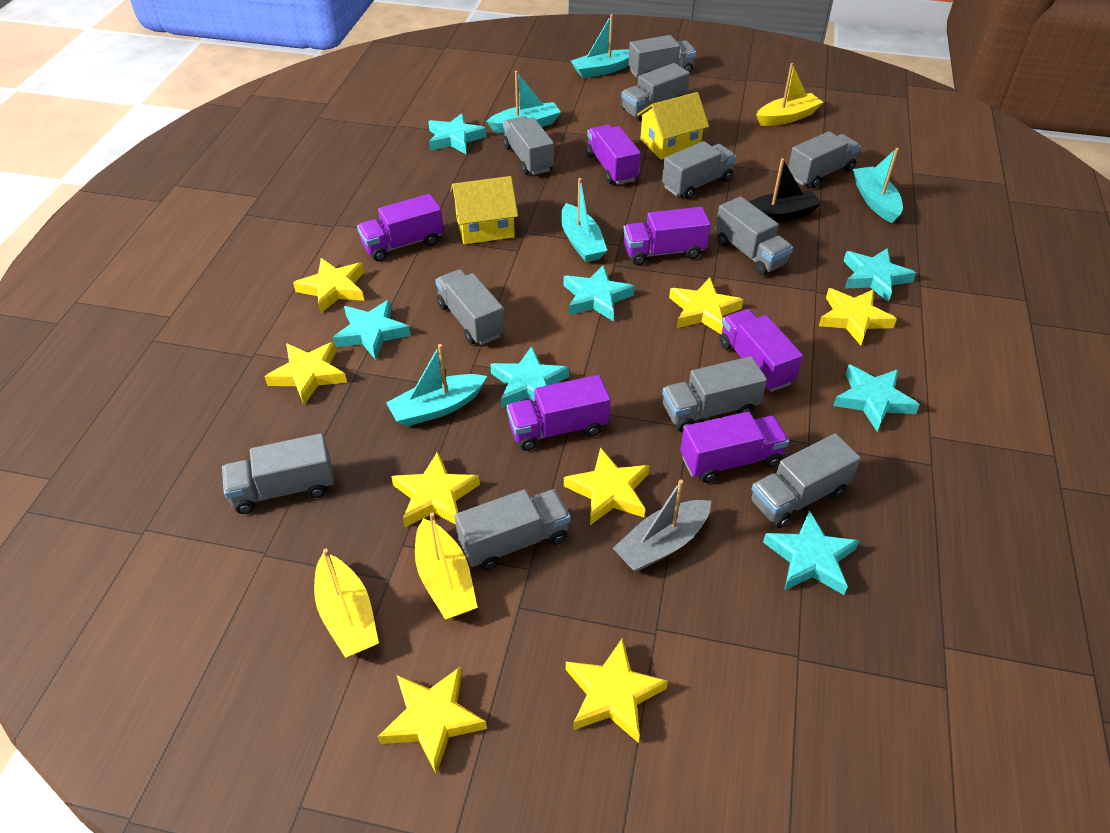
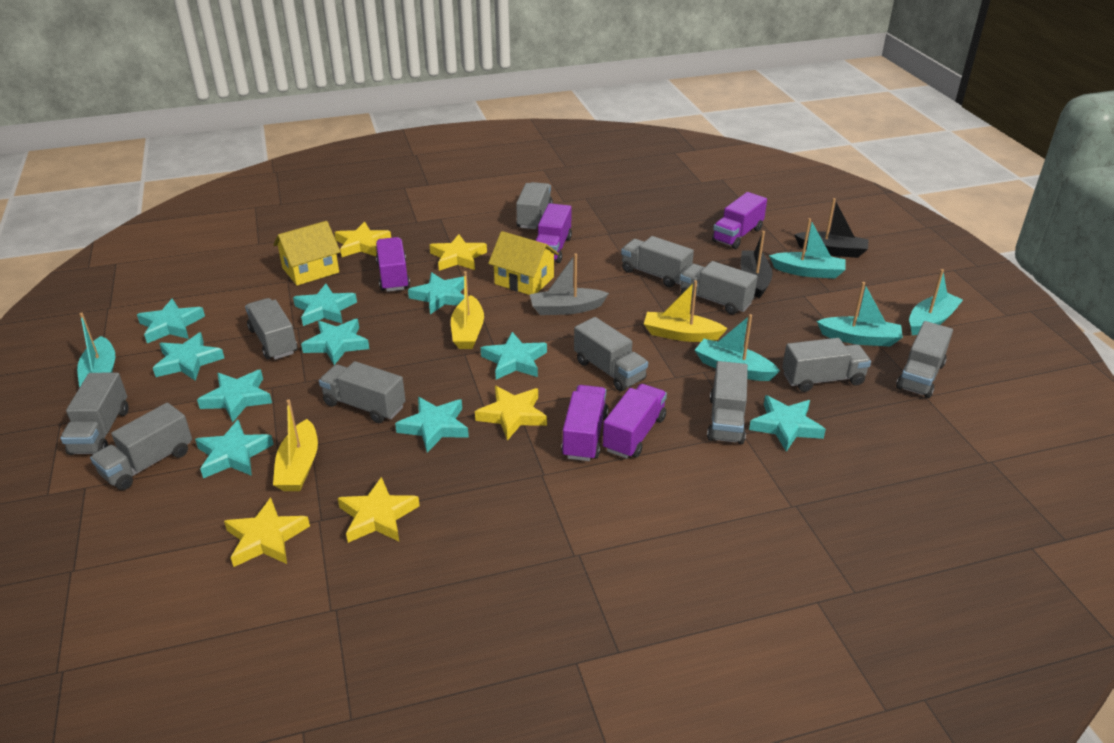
black boat: [749,158,822,223] = 1 -> [741,231,773,298] [794,198,869,258] = 2
purple truck: [357,194,444,262] [507,375,611,451] [586,125,641,185] [623,207,711,265] [680,411,789,483] [719,309,803,392] = 6 -> [376,237,410,292] [535,203,572,263] [561,385,608,461] [603,384,667,459] [712,192,767,249] = 5
turquoise star: [333,300,411,360] [428,113,486,154] [490,346,569,408] [564,265,635,321] [763,510,859,595] [833,365,920,431] [844,248,916,302] = 7 -> [137,299,205,343] [153,332,224,381] [195,420,274,478] [197,370,272,423] [293,284,357,326] [301,319,369,365] [395,397,469,453] [408,272,464,314] [481,332,547,379] [749,395,826,452] = 10
yellow star: [264,342,347,405] [293,258,364,313] [378,666,487,774] [391,451,480,527] [564,447,649,525] [566,638,668,743] [669,278,744,334] [819,288,897,345] = 8 -> [224,498,310,567] [334,222,391,257] [338,477,420,543] [430,234,487,271] [475,386,547,441] = 5

